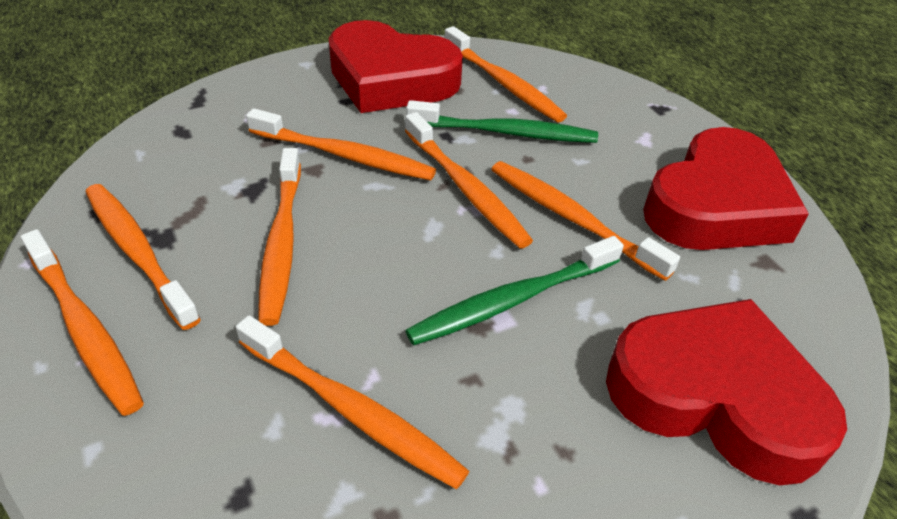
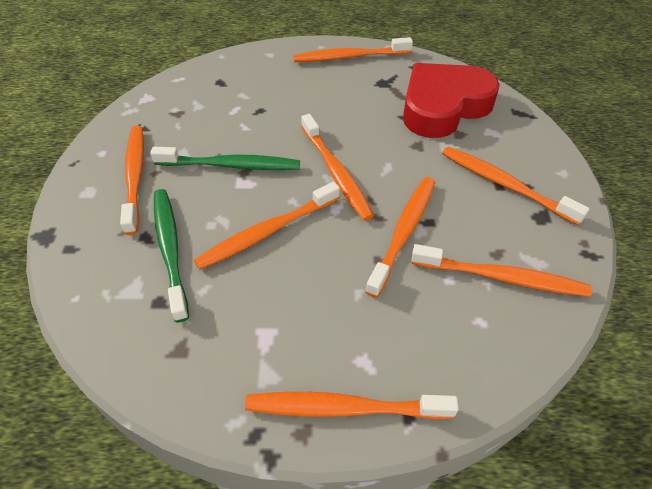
red heart: [329,20,463,113] [606,299,847,485] [643,127,809,250] = 3 -> [403,63,500,138] = 1

